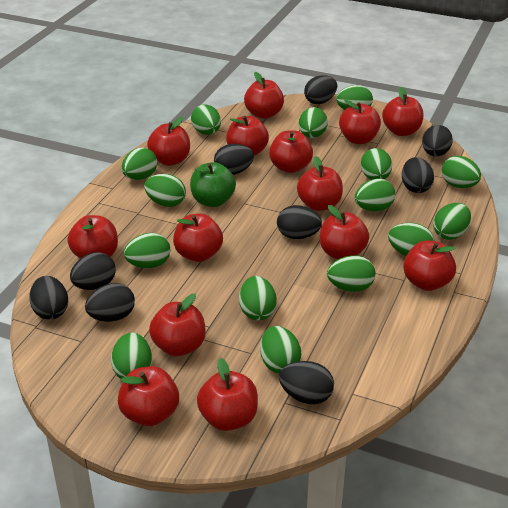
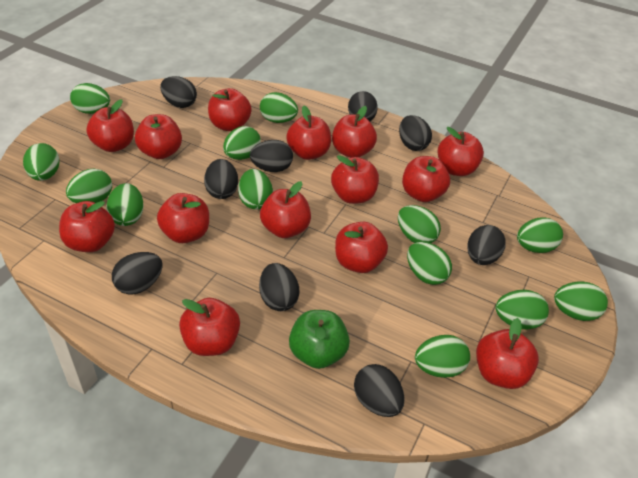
green egg: [111,332,152,379] [122,147,157,180] [124,233,170,268] [144,174,186,207] [191,104,221,135] [239,276,277,320] [260,326,301,374] [299,107,328,138] [327,255,376,292] [336,85,373,110] [355,179,395,211] [361,148,392,180] [388,223,434,256] [433,203,471,240] [442,156,481,188] = 15 -> [23,143,60,181] [66,169,112,203] [70,83,110,114] [106,183,144,226] [223,126,261,160] [238,169,273,210] [260,92,298,123] [398,205,441,243] [407,242,452,285] [415,335,470,378] [495,290,549,330] [517,217,563,253] [554,282,608,321] = 13

